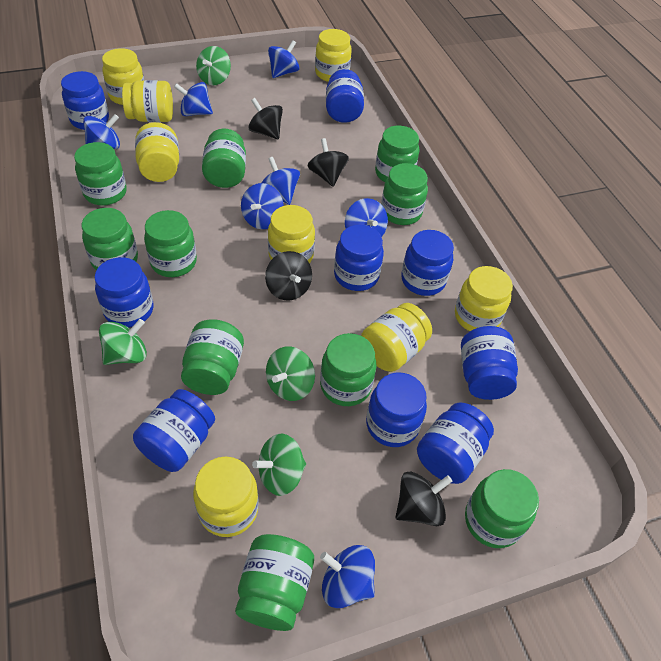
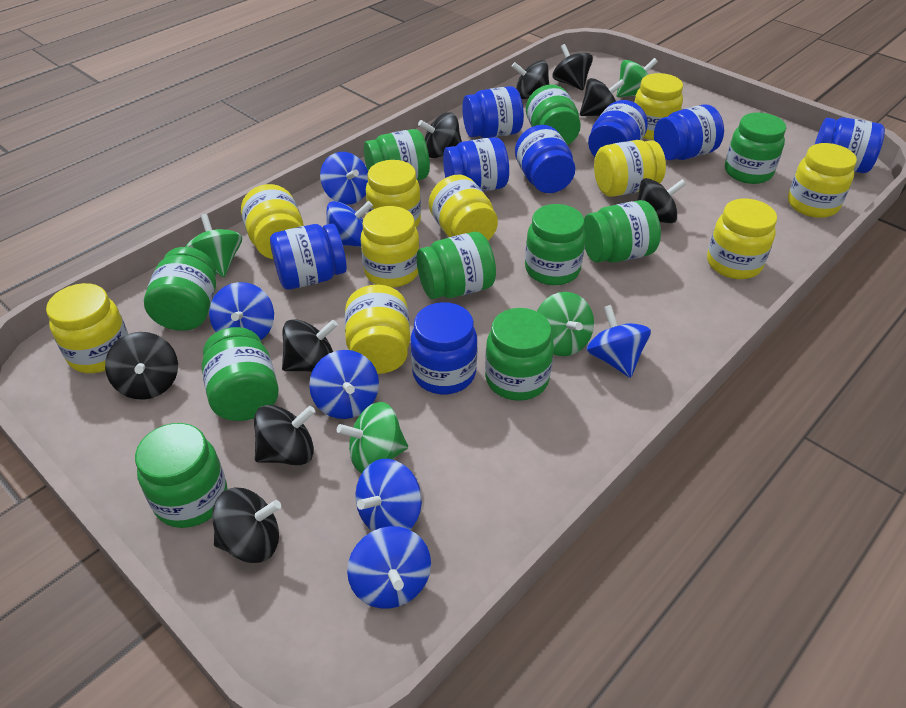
black spinning top: [248,98,283,139] [265,251,312,300] [308,138,349,187] [395,472,452,526] = 4 -> [105,332,178,400] [212,488,281,563] [254,405,316,465] [282,319,338,372] [418,112,462,158] [512,60,550,99] [552,44,593,90] [580,78,625,116] [637,178,686,223] = 9
blue jar: [61,71,109,130] [95,257,153,327] [133,389,215,472] [326,69,364,123] [334,225,384,291] [366,373,427,447] [401,230,454,296] [417,403,494,484] [461,326,518,400] = 9 -> [270,224,347,289] [411,302,477,394] [443,137,509,192] [462,86,524,138] [515,125,575,193] [588,100,648,157] [654,105,724,160] [815,117,885,173] = 8
yellow jar: [102,48,144,105] [122,80,173,122] [135,122,179,182] [193,457,259,537] [268,205,315,263] [315,29,352,82] [361,303,432,372] [455,266,513,331] = 8 -> [46,283,128,373] [241,184,304,259] [345,285,410,374] [361,206,420,288] [366,160,421,228] [429,175,498,240] [594,140,666,197] [634,73,683,140] [707,198,777,279] [788,143,857,218] = 10

